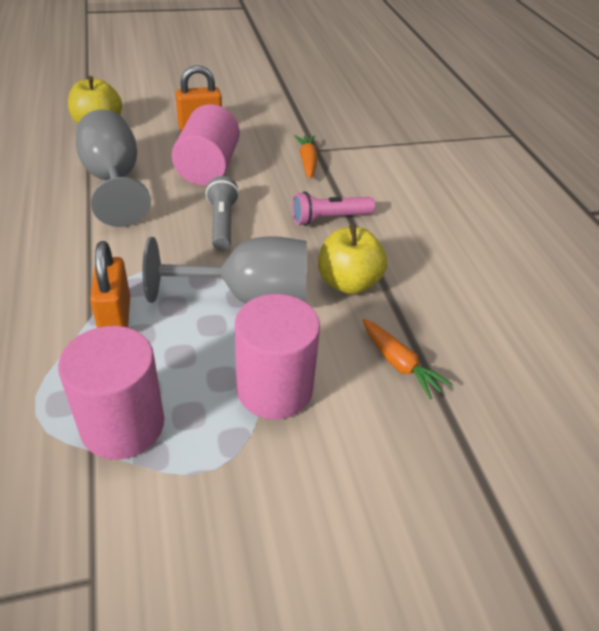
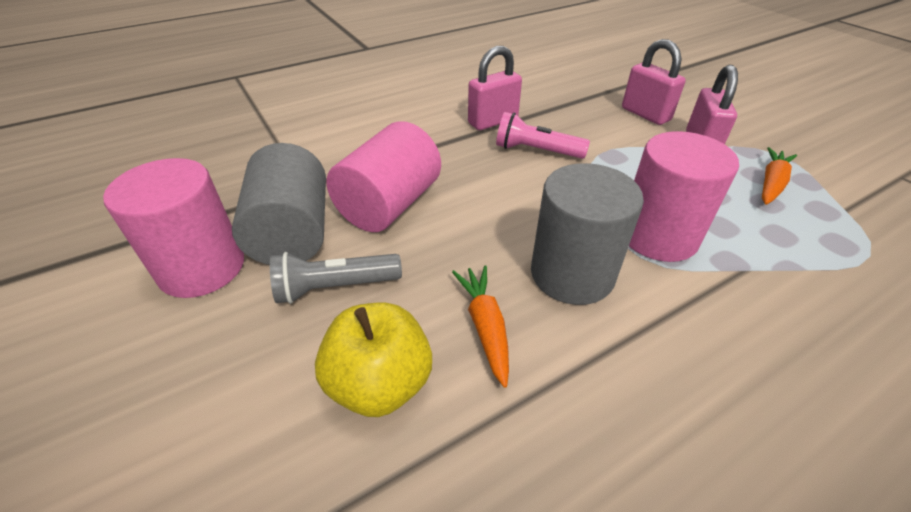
grey cylinder: none = 0 -> [232,143,326,265] [531,163,644,305] = 2
grey goblet: [76,109,151,227] [142,236,307,304] = 2 -> none = 0
orange padlock: [90,241,130,328] [175,65,222,132] = 2 -> none = 0
pink padlock: none = 0 -> [468,46,522,130] [622,39,686,125] [686,65,738,144] = 3
yellow apple: [68,76,122,124] [318,225,387,294] = 2 -> [315,303,432,417] = 1

